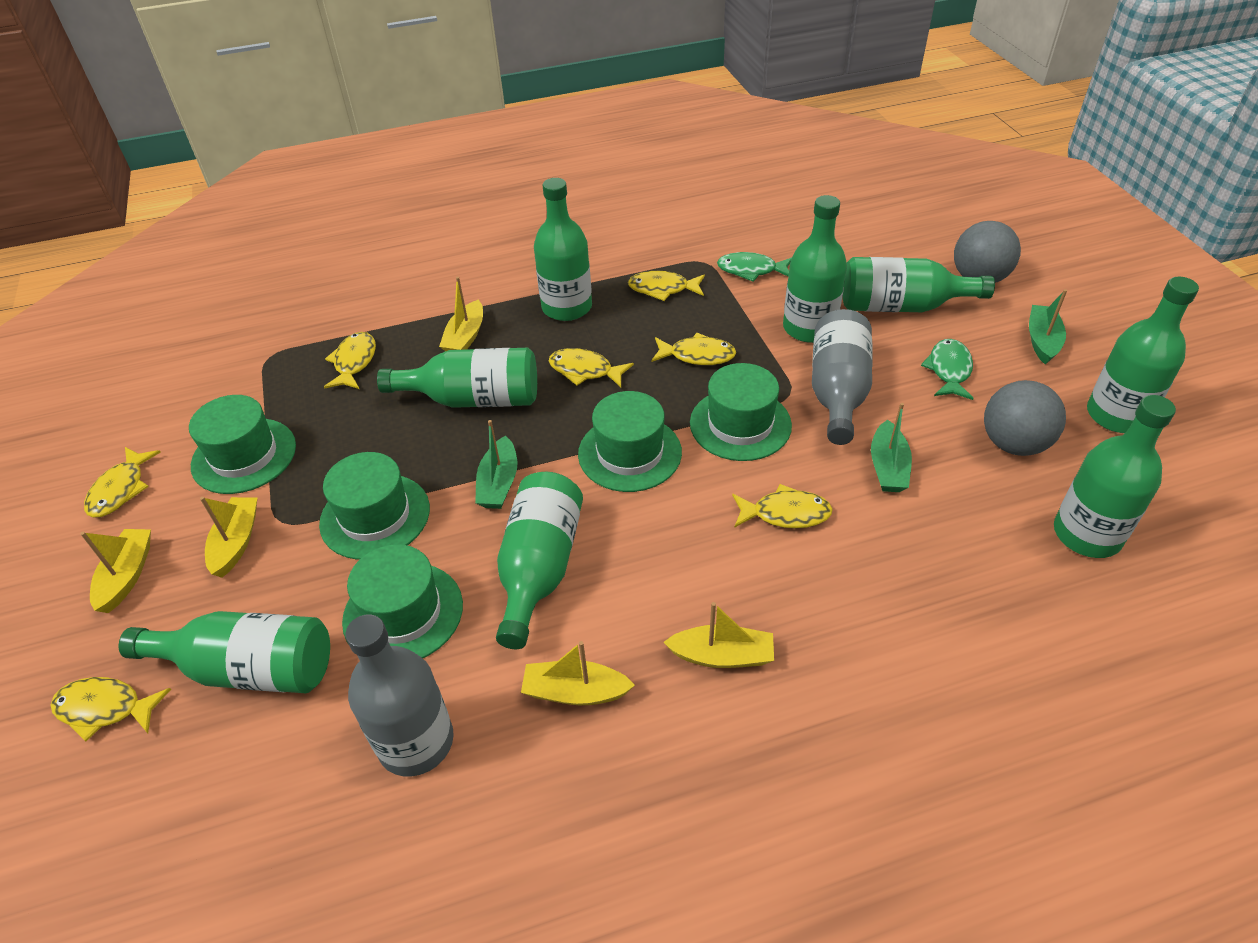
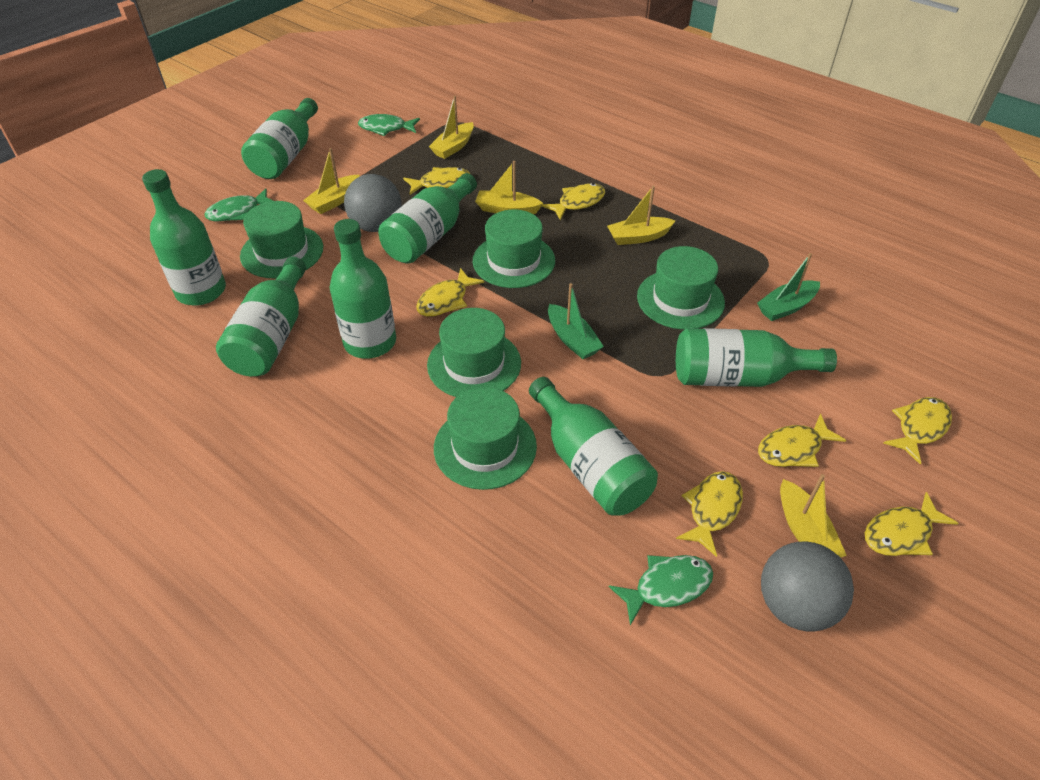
green boat: [475,420,518,509] [871,403,912,492] [1029,289,1067,364] = 3 -> [548,283,604,359] [757,253,820,321] = 2
green bottle: [119,611,330,693] [377,348,537,408] [496,472,583,649] [534,178,592,321] [783,195,847,343] [843,257,995,312] [1054,395,1176,558] [1087,277,1199,433] = 8 -> [142,169,226,306] [216,257,306,376] [241,98,318,179] [330,219,396,359] [378,173,477,264] [529,377,658,516] [676,328,837,387] = 7
green fish: [717,252,792,282] [921,339,974,400] = 2 -> [205,188,273,221] [358,114,420,136] [609,555,713,625] = 3
grey bottle: [345,614,454,777] [812,309,873,445] = 2 -> none = 0

